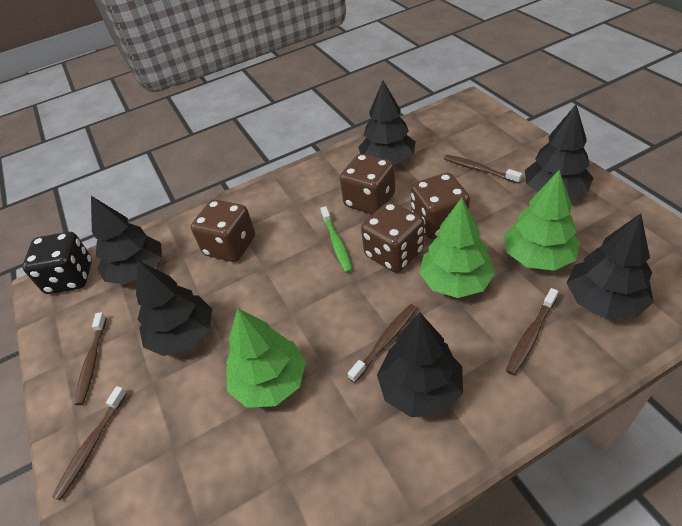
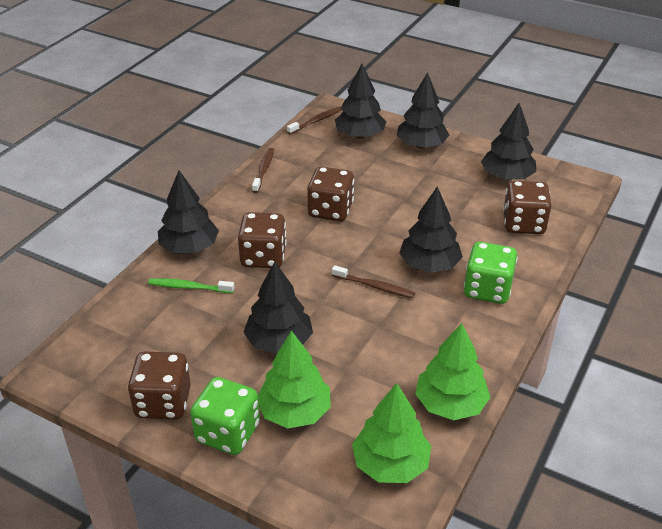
black dice: [22,232,92,294] = 1 -> none = 0
brown toothbrush: [52,386,127,500] [75,312,107,405] [348,304,417,383] [444,155,522,184] [506,288,559,375] = 5 -> [252,148,274,193] [287,107,342,134] [332,265,415,298] = 3
green dice: none = 0 -> [190,377,260,455] [464,242,518,304] = 2

